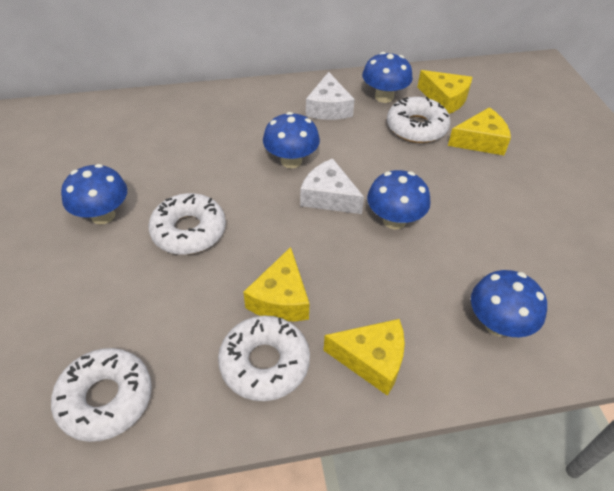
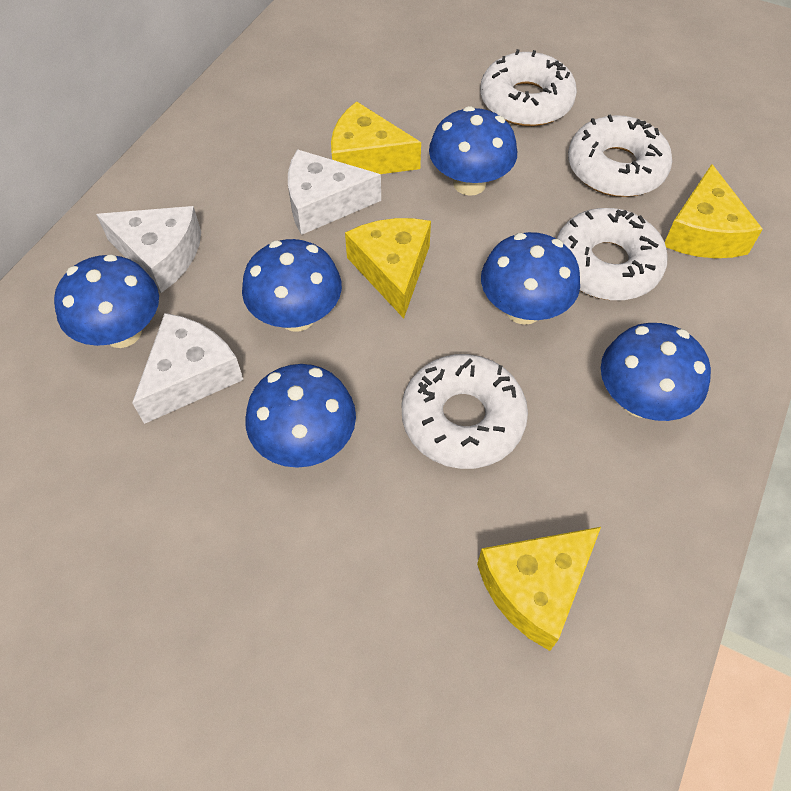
blue mushroom: [61,164,127,224] [263,112,320,168] [362,52,413,103] [367,170,431,229] [471,270,547,337] = 5 -> [54,254,159,348] [242,239,342,332] [245,364,356,468] [429,106,517,196] [481,232,580,325] [601,323,711,421] = 6
white cheese: [300,158,364,214] [306,72,355,120] = 2 -> [96,206,201,293] [132,313,243,424] [288,149,381,235] = 3

